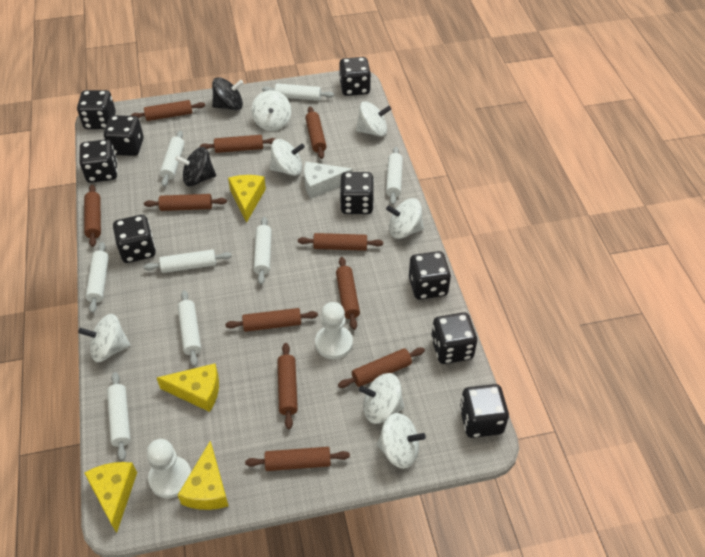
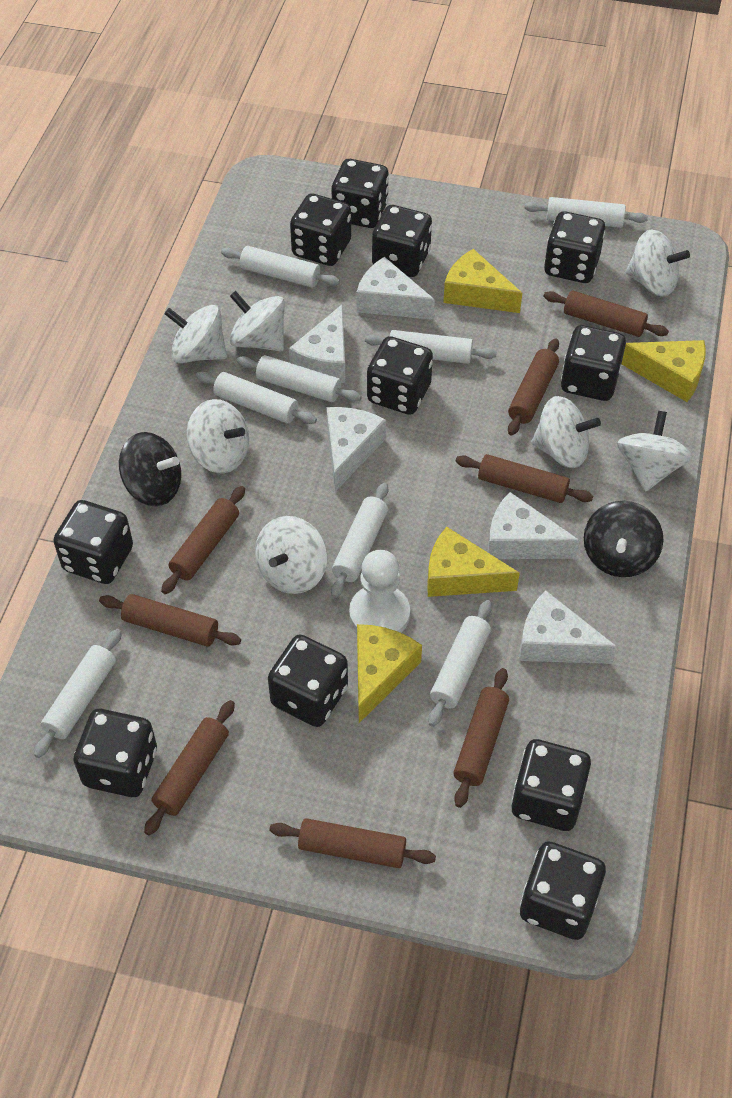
black dice: [77,90,116,129] [79,139,117,183] [104,115,144,156] [113,215,156,263] [339,57,371,96] [340,172,374,214] [409,251,451,300] [431,313,477,364] [460,384,509,438] = 9 -> [53,500,133,584] [73,709,157,797] [268,635,348,727] [290,194,351,266] [331,159,389,228] [367,336,433,415] [372,205,432,277] [511,739,591,831] [520,841,606,940] [544,211,605,283] [561,325,626,401] = 11
brown rolling pin: [84,185,101,247] [130,100,205,121] [144,194,227,211] [200,135,275,153] [225,308,318,332] [245,447,350,471] [277,343,298,429] [298,233,383,251] [305,107,326,159] [336,257,360,330] [338,347,425,388] = 11 -> [99,594,241,647] [144,700,235,835] [161,486,245,594] [269,818,436,868] [453,668,509,808] [456,454,593,503] [508,338,559,436] [543,291,669,337] = 8
white cheese: [304,162,353,199] = 1 -> [289,305,345,383] [326,407,386,492] [357,257,435,320] [488,492,580,559] [519,590,617,664] = 5
white pawn: [147,439,191,498] [315,302,353,359] = 2 -> [349,550,410,633] = 1

